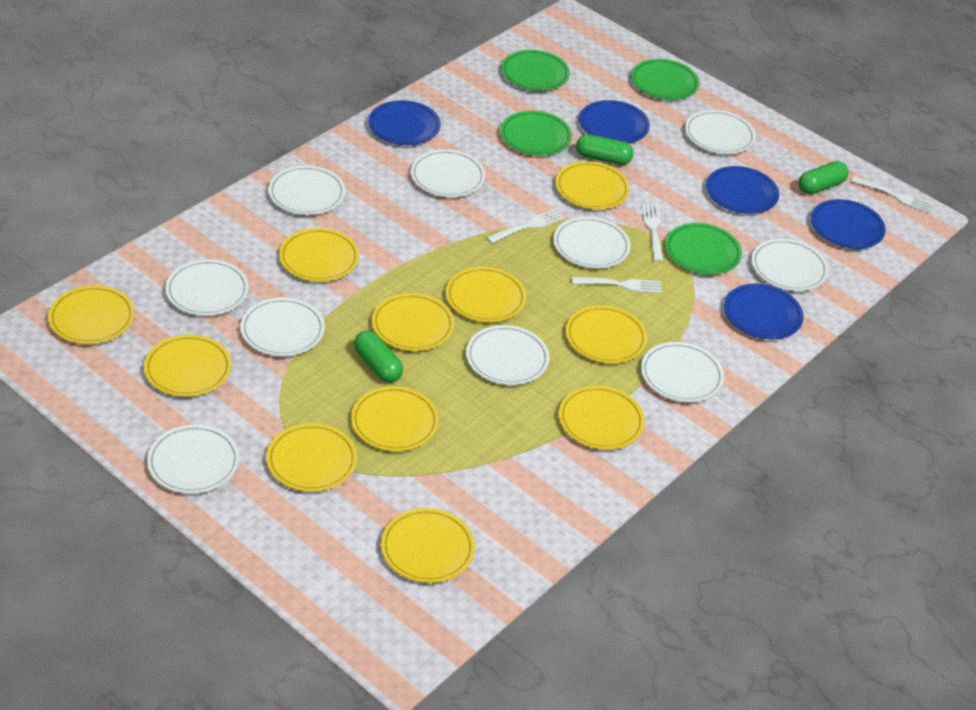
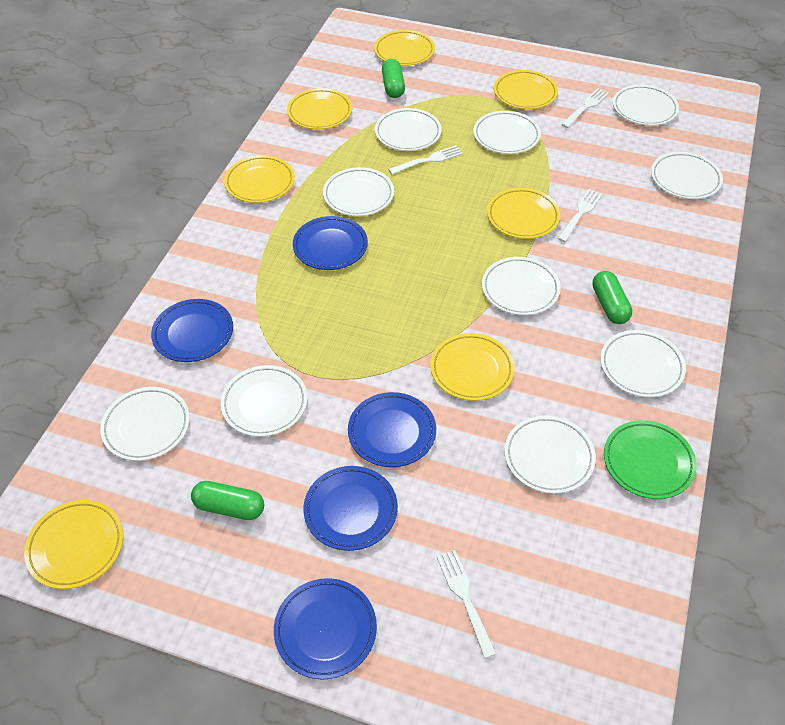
green plate: [500,111,572,156] [501,50,570,91] [631,59,699,100] [665,223,742,275] = 4 -> [604,420,697,499] = 1
yellow plate: [48,285,135,344] [144,335,232,397] [267,423,357,492] [279,228,359,282] [351,386,439,452] [372,293,455,351] [381,508,475,583] [446,267,526,322] [556,161,630,209] [559,386,645,450] [566,305,647,363] = 11 -> [24,500,123,589] [224,155,295,203] [287,88,352,130] [374,30,435,66] [430,333,515,401] [487,188,560,239] [494,70,558,109] = 7

